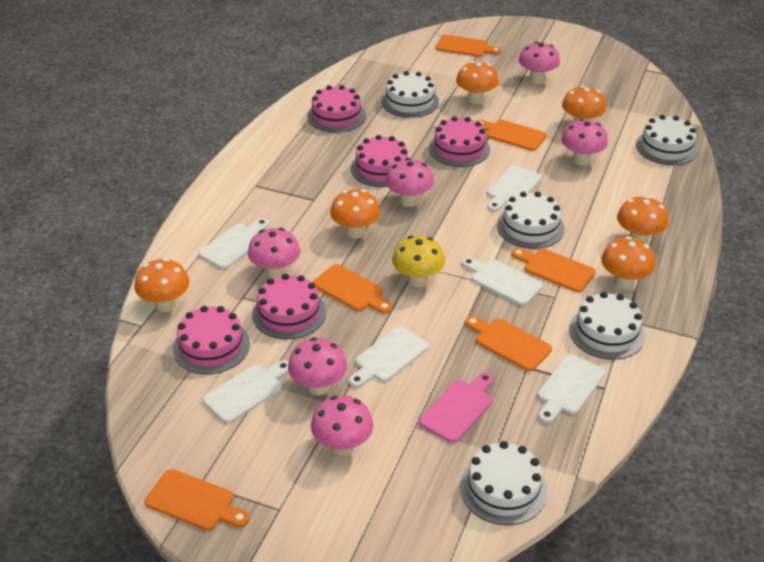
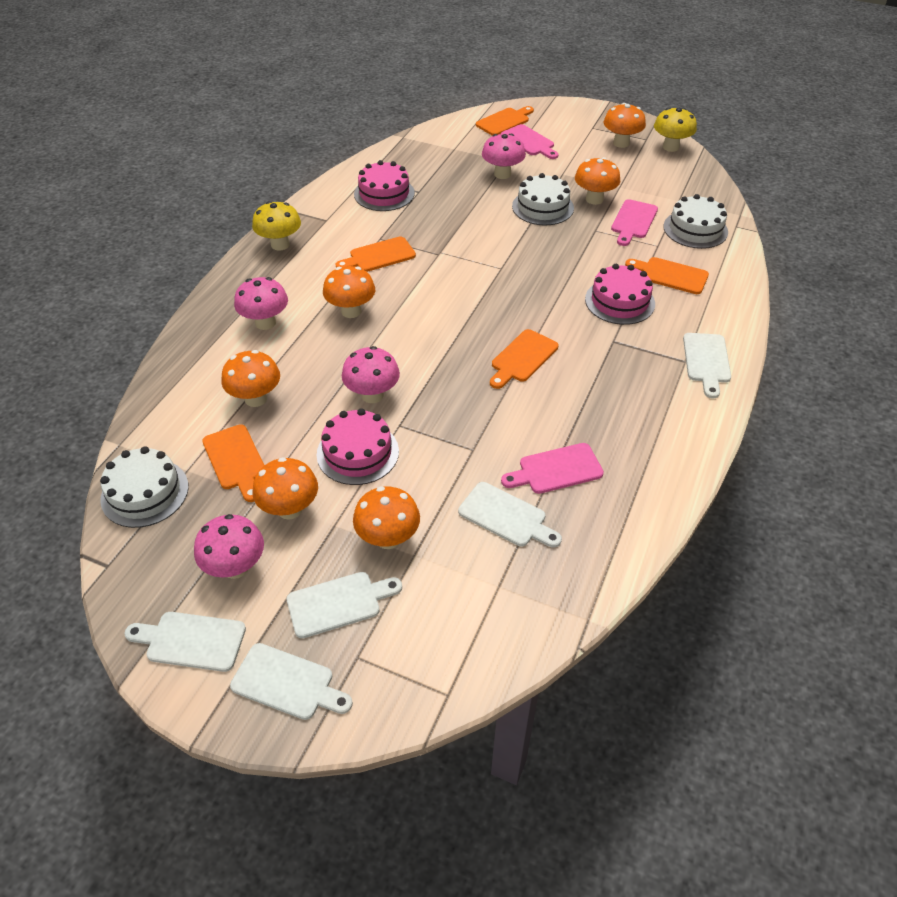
orange cutting board: [145,469,249,530] [313,264,392,314] [436,35,502,57] [465,316,552,371] [476,120,547,151] [512,248,596,292] = 6 -> [202,424,264,502] [335,236,416,272] [476,106,534,136] [490,329,558,389] [625,257,709,294] = 5
pink cake: [173,306,250,374] [252,274,326,339] [307,85,366,133] [351,135,408,187] [429,116,490,167] = 5 -> [317,408,399,485] [354,160,415,211] [585,264,655,325] = 3
pink cutting board: [419,372,493,443] = 1 -> [501,124,559,159] [501,443,604,494] [611,199,658,246] = 3
pink mushroom: [248,228,300,279] [288,337,347,395] [311,395,373,455] [386,158,434,207] [518,41,560,84] [561,119,608,166] = 6 -> [194,514,264,579] [234,277,288,330] [342,346,400,403] [482,134,526,179] = 4
white cake: [381,71,439,118] [460,441,548,525] [497,192,564,249] [569,292,645,360] [636,115,698,165] = 5 -> [100,446,189,528] [512,173,574,225] [663,194,728,249] = 3
white cutting board: [198,218,269,269] [202,360,289,423] [349,326,429,388] [461,257,543,306] [487,165,542,212] [537,354,605,423] = 6 -> [124,612,246,672] [230,643,353,720] [286,572,402,638] [458,482,562,548] [683,333,731,398] = 5
yellow mushroom: [392,236,445,287] = 1 -> [252,201,301,250] [654,108,697,152] = 2

